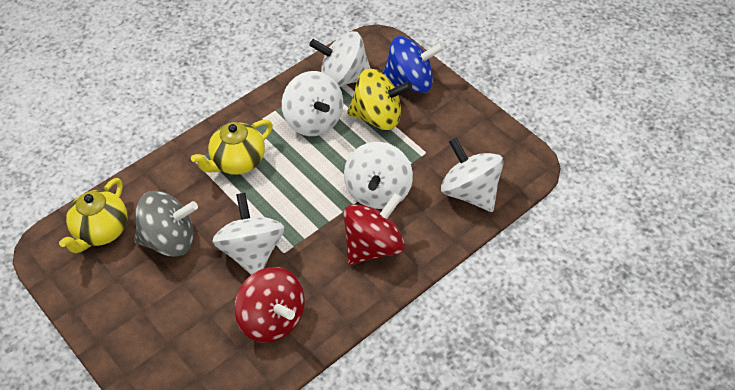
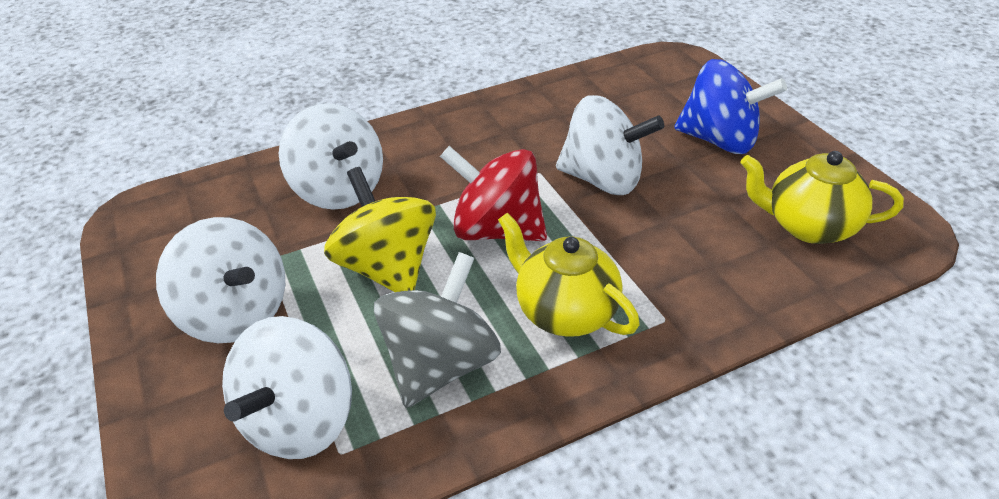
red spinning top: [234,267,305,343] [343,193,405,265] = 2 -> [440,146,547,241] = 1
white spinning top: [212,193,285,275] [282,71,343,136] [309,31,371,87] [344,142,413,209] [441,137,503,212] = 5 -> [156,217,285,343] [222,316,352,459] [279,104,383,210] [556,95,664,195] = 4

